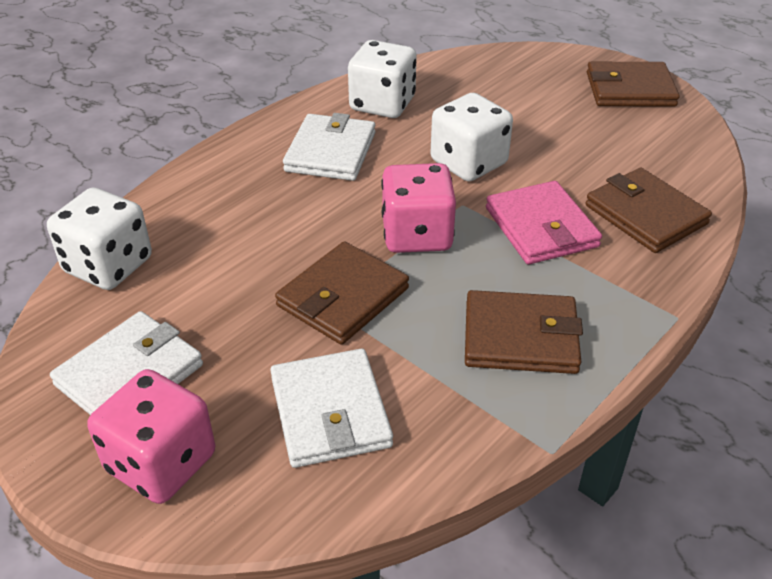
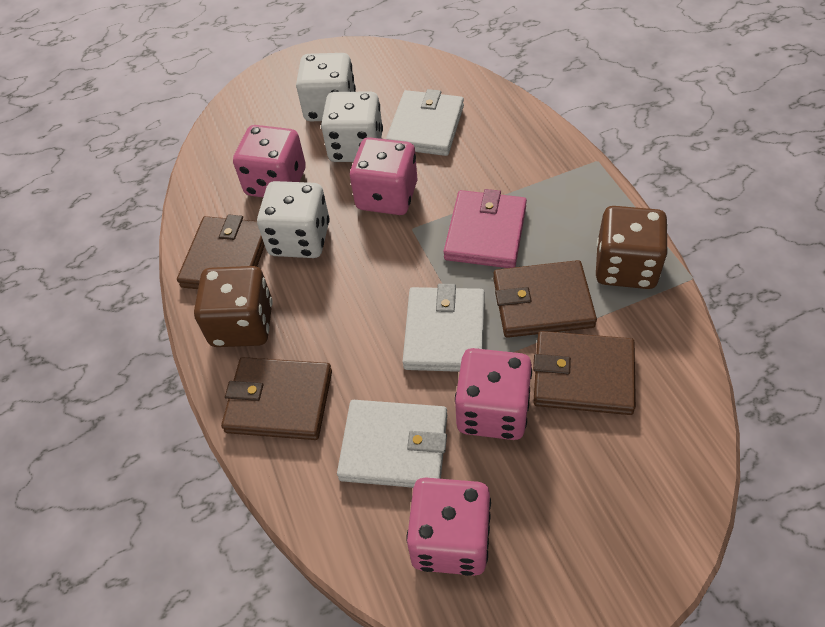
brown dice: none = 0 -> [194,266,273,347] [596,206,668,289] = 2
pink dice: [87,369,215,504] [381,163,456,253] = 2 -> [233,125,306,197] [350,137,418,215] [406,477,491,576] [455,348,532,440] = 4

